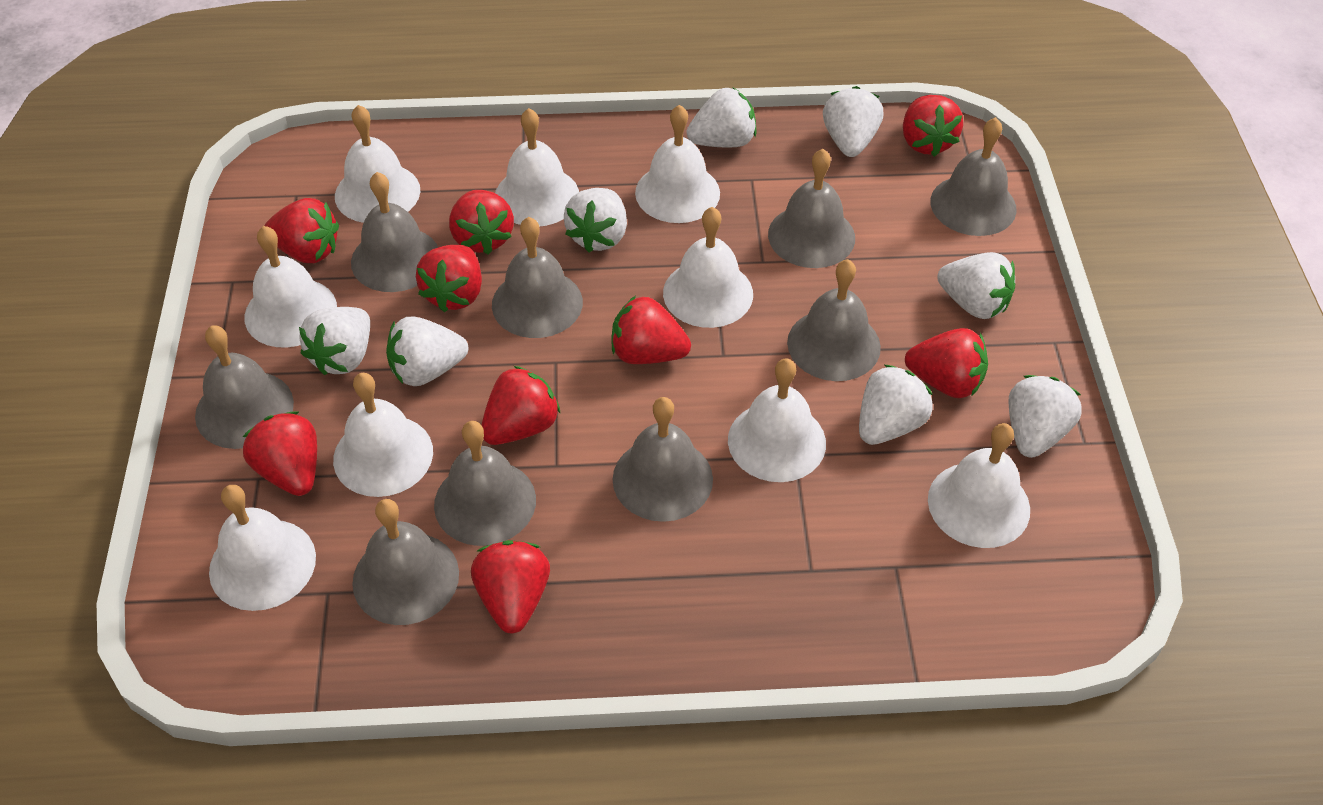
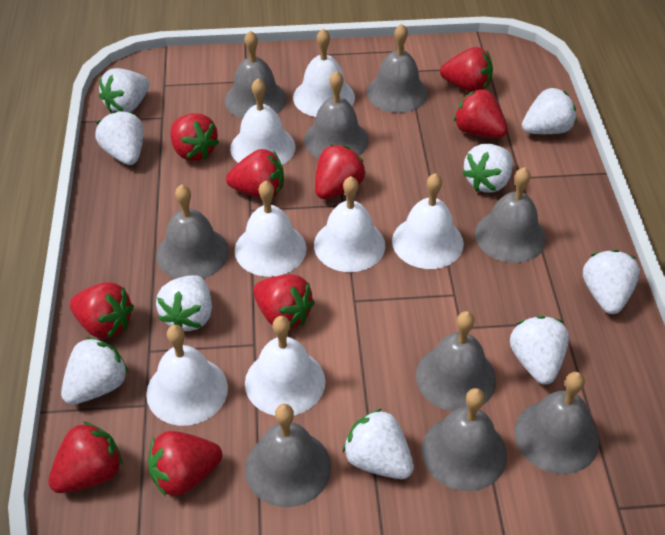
white bell: [209,485,316,611] [244,226,337,347] [333,373,433,497] [335,105,420,223] [495,108,579,226] [635,105,720,223] [663,207,753,328] [728,358,826,482] [928,423,1030,548] = 9 -> [146,325,228,426] [230,78,296,165] [235,181,307,277] [245,316,325,416] [293,28,355,117] [314,176,385,272] [392,173,464,269] = 7
white strawberry: [299,307,370,375] [386,317,468,386] [564,188,627,253] [687,87,756,147] [823,86,883,157] [859,365,933,445] [937,252,1015,319] [1008,375,1082,458] = 8 -> [61,337,128,405] [95,111,144,165] [99,68,150,113] [156,275,212,331] [343,409,414,479] [462,144,513,193] [510,316,569,385] [522,88,576,134] [583,250,640,314] = 9

